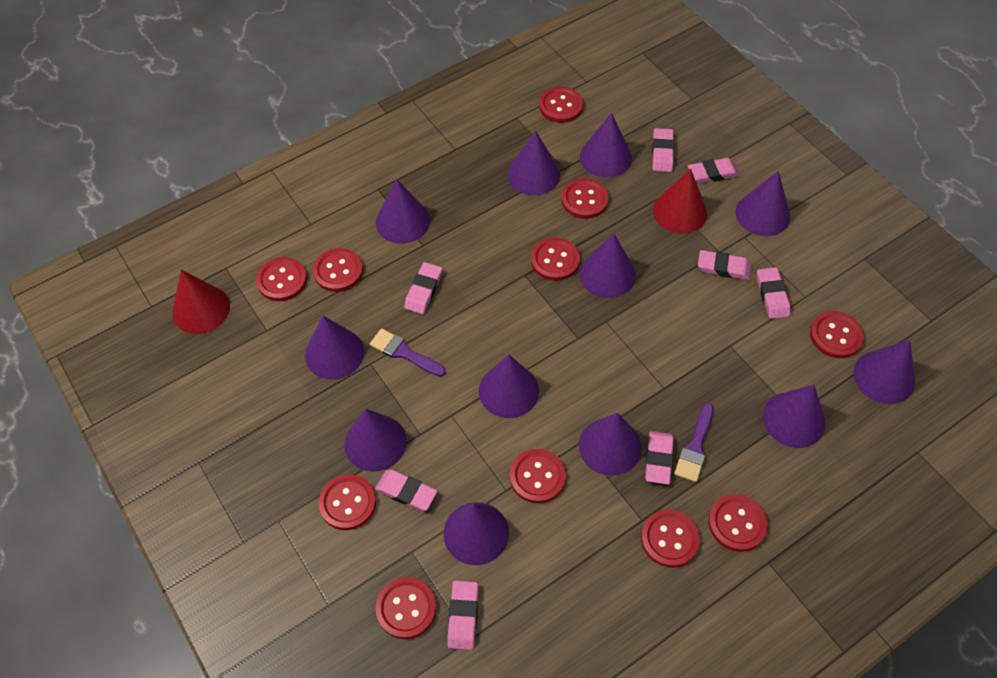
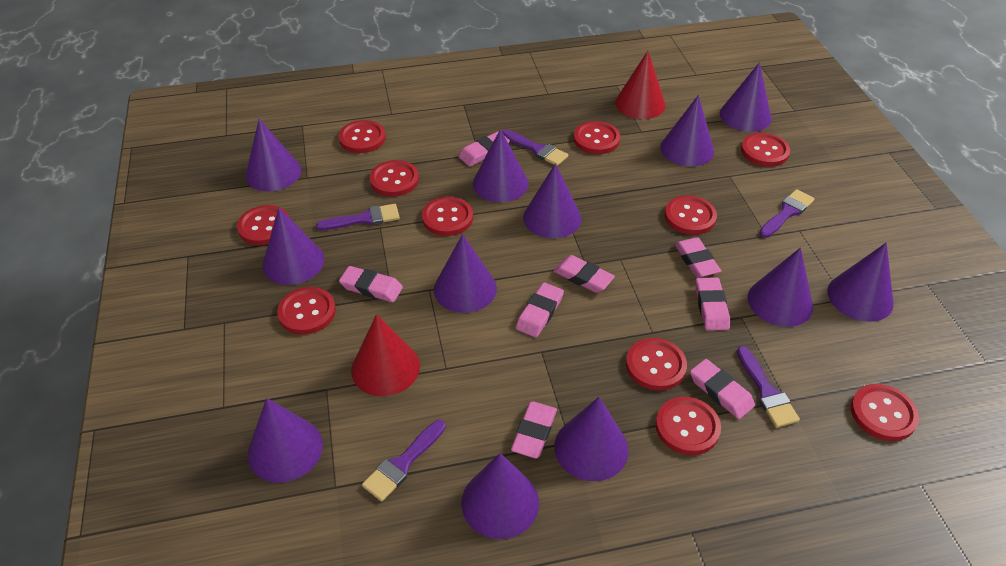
purple brush: [370,328,446,377] [674,403,713,482] = 2 -> [316,204,400,230] [362,420,446,502] [502,130,568,166] [737,346,800,428] [759,189,814,238] = 5

